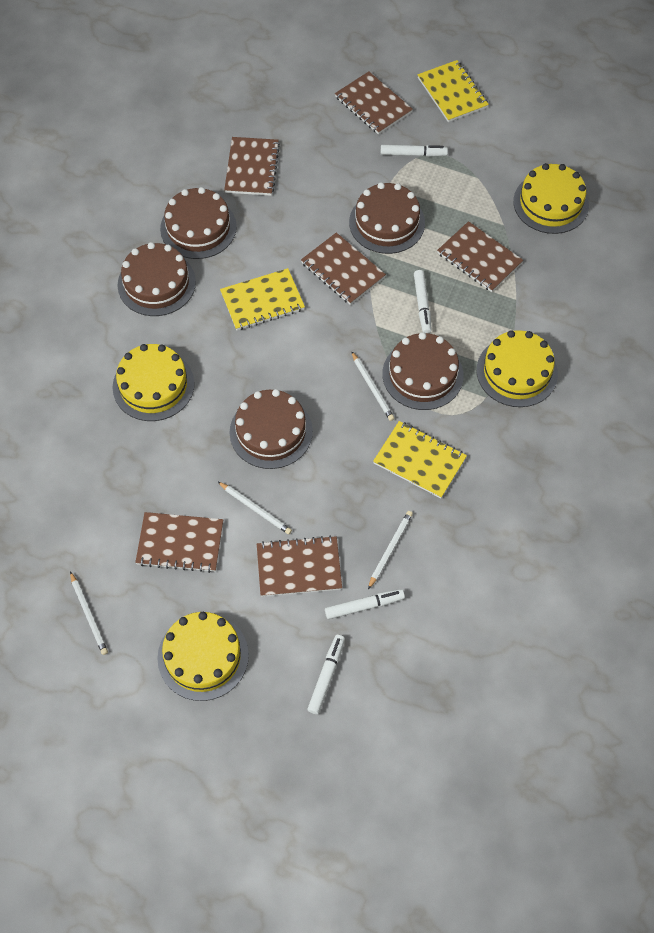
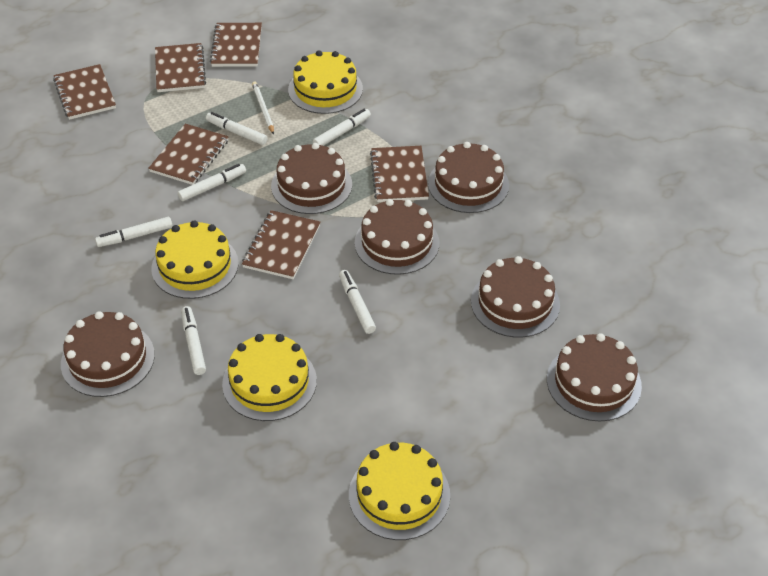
brown cake: [118,242,196,316] [160,187,237,259] [230,389,313,469] [349,182,425,254] [382,332,464,410] = 5 -> [61,311,155,397] [271,143,352,214] [355,199,439,275] [428,142,509,213] [471,256,560,337] [547,333,642,421] = 6
white marker: [307,635,345,714] [325,589,405,619] [381,145,448,157] [414,270,432,333] = 4 -> [95,217,172,247] [178,164,246,201] [181,306,206,375] [206,112,267,145] [313,109,371,146] [339,270,376,334] = 6
white pencil: [70,571,108,655] [218,482,292,535] [351,351,395,421] [368,511,413,589] = 4 -> [252,82,274,134] = 1
yellow notebook: [220,268,305,330] [373,421,467,498] [418,60,489,122] = 3 -> none = 0

